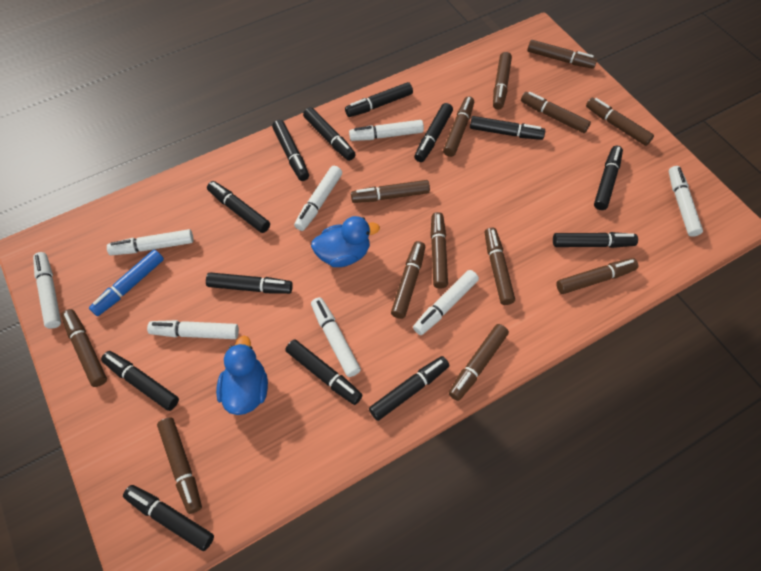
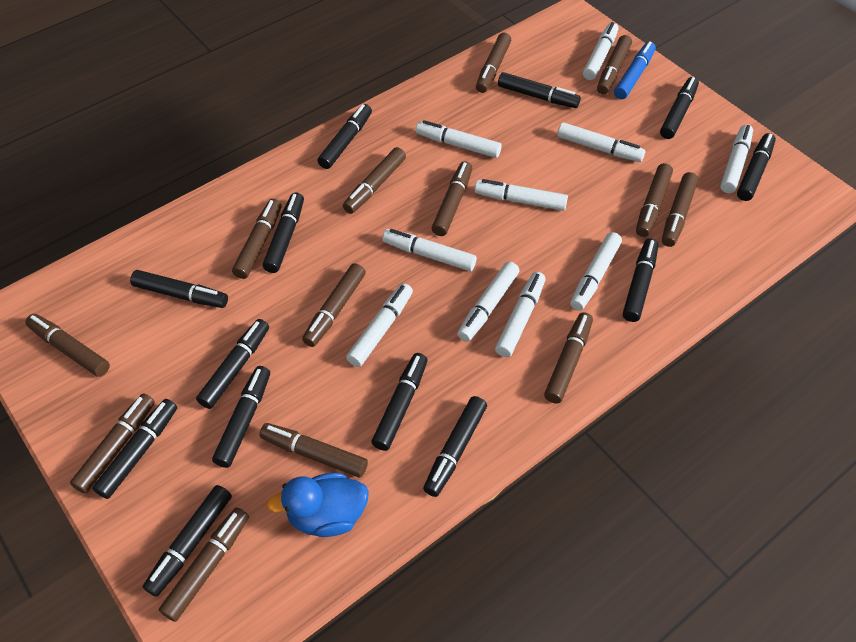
blue duck: [216,336,268,415] [311,216,380,267] = 2 -> [267,473,369,537] = 1
white marker: [33,252,61,329] [107,229,193,255] [147,320,239,339] [294,166,342,231] [311,297,361,377] [349,120,424,141] [413,270,479,335] [669,166,703,237] = 8 -> [346,283,413,367] [382,229,477,271] [416,120,502,158] [457,261,519,342] [474,179,568,211] [495,272,546,357] [557,122,645,162] [570,232,622,311] [583,22,618,80] [720,125,753,193] = 10

